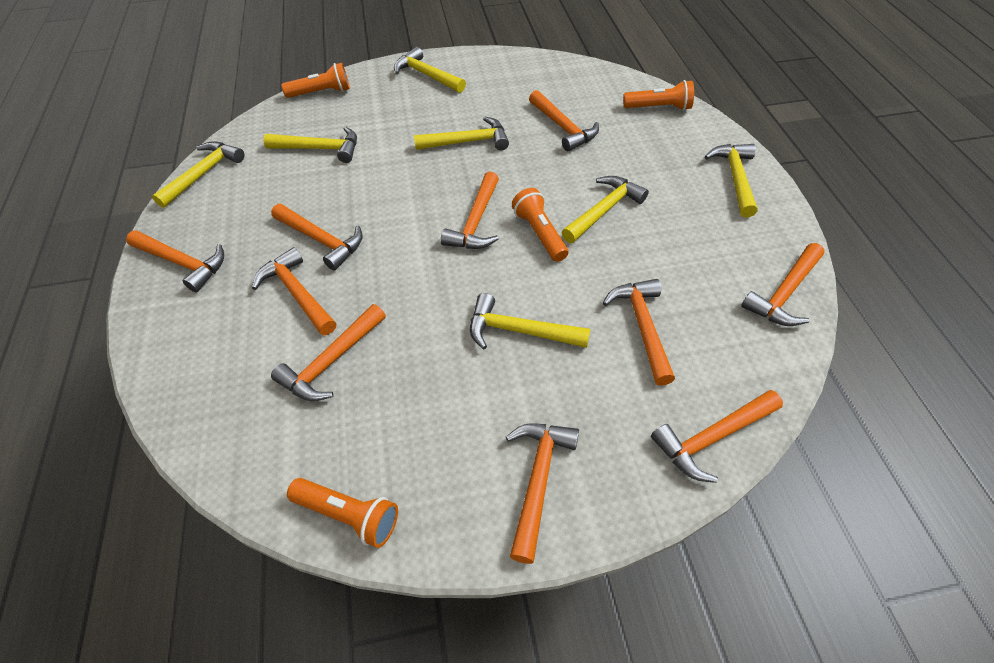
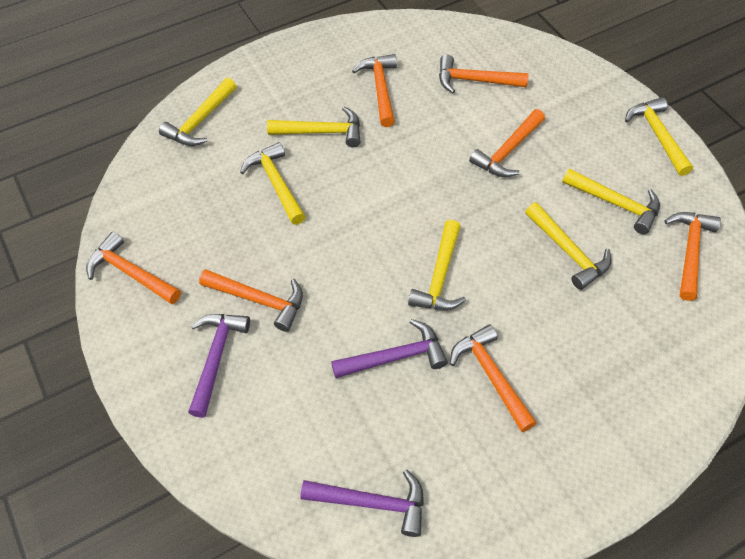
orange flashlight: [282,63,350,98] [287,478,398,548] [512,188,569,262] [623,80,694,111] = 4 -> none = 0
orange hammer: [126,230,224,292] [252,247,336,335] [271,204,363,270] [271,304,386,401] [441,172,499,249] [506,423,579,564] [529,90,599,151] [603,279,675,386] [651,390,783,483] [741,243,825,326] = 10 -> [86,232,181,304] [199,269,303,332] [352,54,397,127] [439,55,528,93] [450,324,536,432] [469,109,545,177] [664,212,721,301] = 7
purple hammer: none = 0 -> [188,314,250,418] [300,470,424,537] [331,319,448,378] = 3

